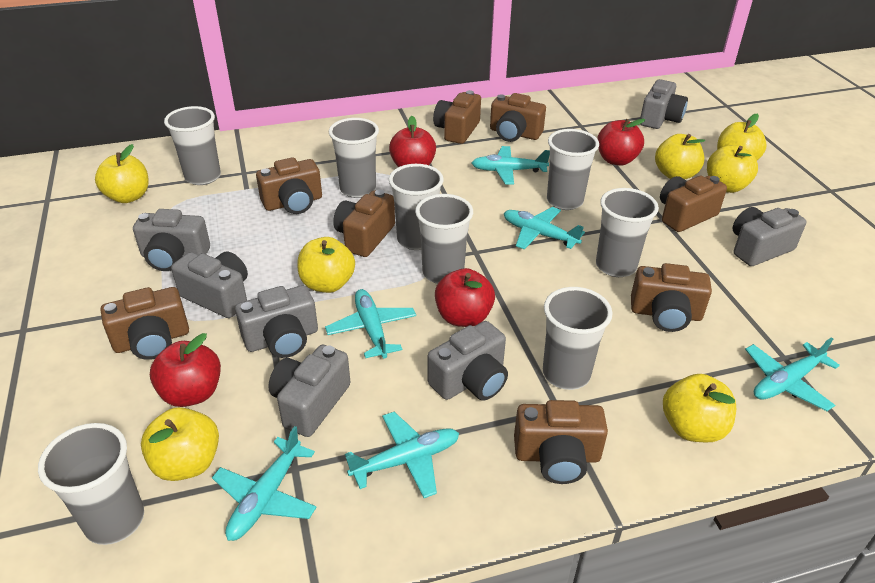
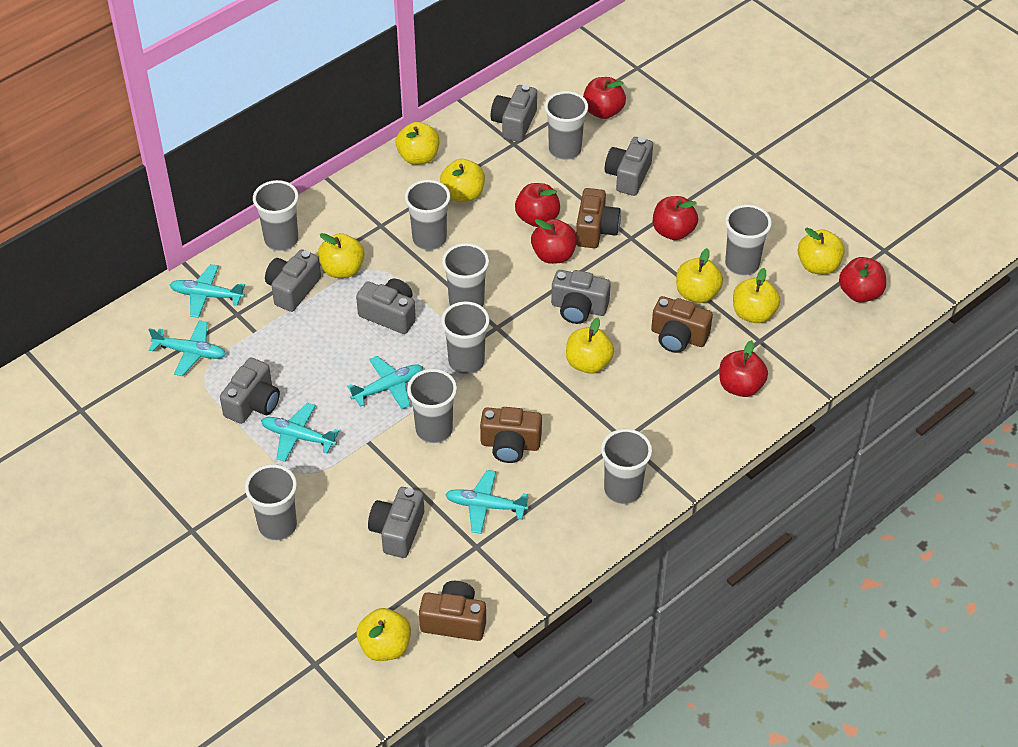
brown camera: [101,287,189,360] [256,157,322,214] [333,190,395,257] [433,90,481,144] [490,93,546,142] [514,400,608,484] [631,263,712,332] [660,176,727,232] = 8 -> [419,581,486,641] [480,407,542,463] [576,188,621,248] [651,296,713,353] = 4
grey cup: [38,423,144,545] [164,106,221,185] [329,118,379,198] [389,164,444,250] [415,194,473,284] [543,287,612,390] [547,129,599,210] [596,188,659,277] = 8 -> [245,464,297,541] [253,180,299,251] [405,180,450,251] [407,369,457,443] [441,301,490,375] [442,243,489,307] [545,91,588,160] [601,429,652,504] [725,204,772,276] = 9
red apple: [150,333,221,407] [389,116,436,167] [435,268,495,327] [597,119,645,166] = 4 -> [515,183,560,227] [531,219,577,264] [583,77,626,119] [653,196,698,240] [719,340,768,397] [839,257,886,302] = 6
turquoise plane: [212,426,317,541] [325,289,416,359] [345,412,459,498] [472,146,550,185] [504,207,585,250] [745,337,840,411] = 6 -> [149,320,226,376] [170,264,245,318] [261,403,339,462] [347,356,423,409] [445,470,529,534] = 5
yellow apple: [95,144,149,203] [141,407,219,481] [298,237,355,293] [655,134,705,179] [663,374,736,442] [707,145,758,193] [717,114,767,160] = 7 -> [318,233,364,278] [357,608,411,661] [396,122,440,165] [440,159,485,202] [566,318,614,374] [676,248,723,303] [733,268,780,323] [798,228,845,274] = 8

